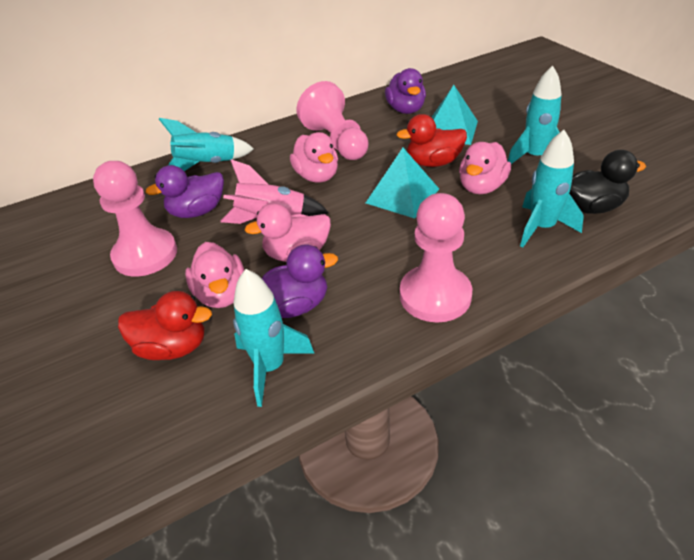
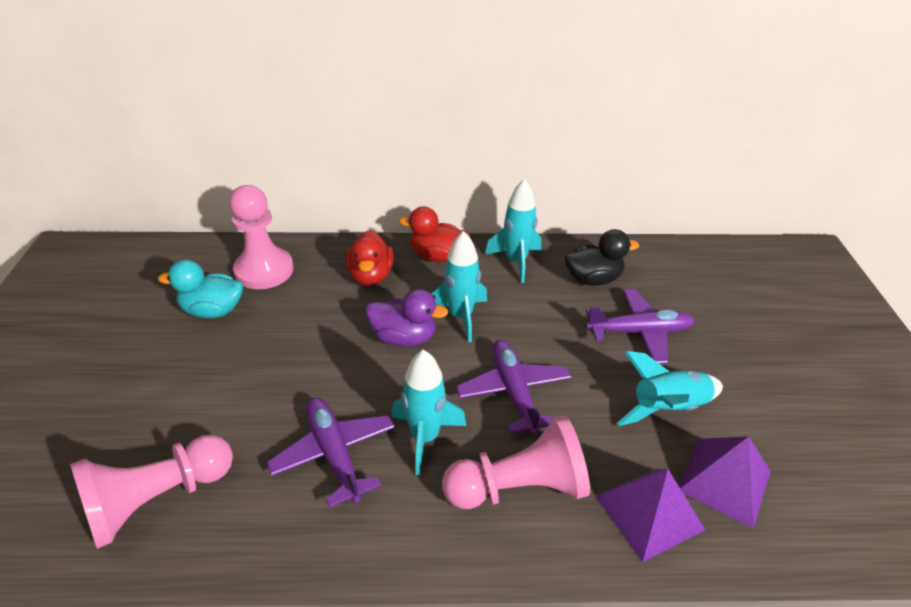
pink duck: [185,242,244,308] [245,203,331,262] [290,132,338,183] [459,142,511,194] = 4 -> none = 0
pink rocket: [220,159,329,224] = 1 -> none = 0
purple duck: [145,165,224,218] [262,244,338,318] [385,68,426,114] = 3 -> [366,289,448,347] = 1
purple plane: none = 0 -> [267,397,395,507] [456,340,572,435] [586,289,695,364] = 3
purple pyramid: none = 0 -> [596,469,705,562] [679,436,771,528] = 2
turquoise duck: none = 0 -> [158,260,243,318] = 1
turquoise pyramid: [366,148,439,219] [431,85,478,145] = 2 -> none = 0

